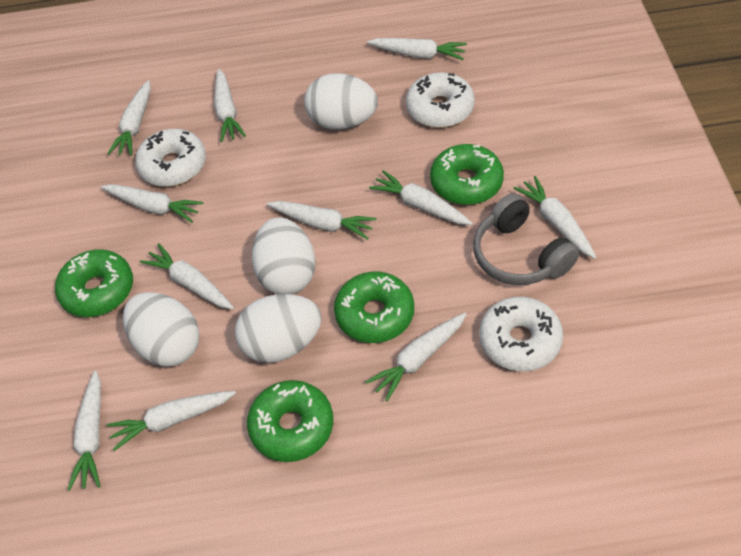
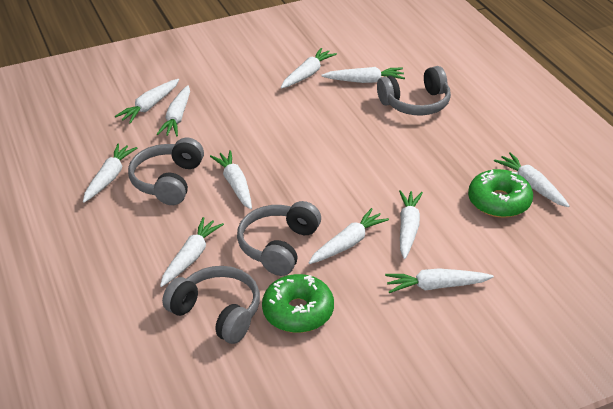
green donut: [55,249,133,317] [247,380,333,462] [334,272,414,343] [430,144,504,205] = 4 -> [262,274,334,333] [468,169,533,218] = 2
grey headphones: [473,193,579,285] = 1 -> [128,138,204,205] [162,266,260,344] [237,201,321,276] [377,66,451,115] = 4
white donut: [135,129,206,187] [406,72,475,128] [479,296,563,371] = 3 -> none = 0
white egg: [123,292,200,367] [235,294,322,363] [252,217,315,294] [304,73,378,130] = 4 -> none = 0

